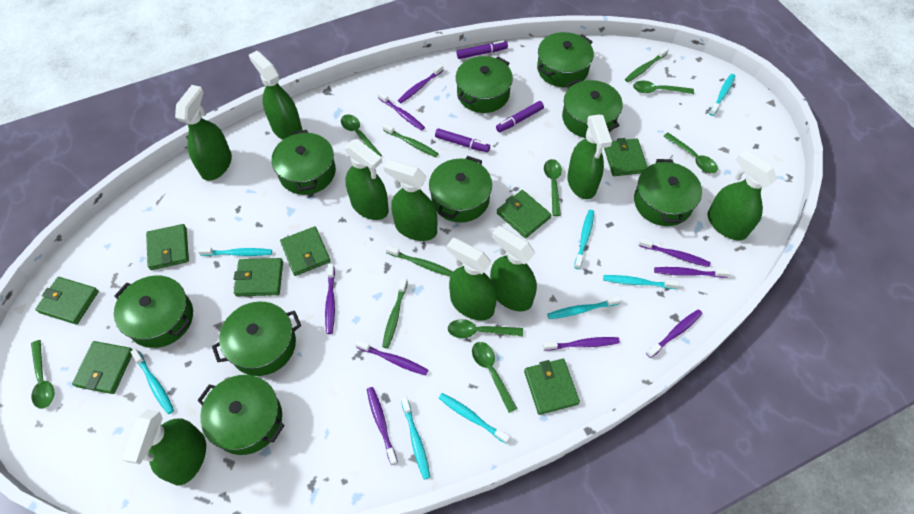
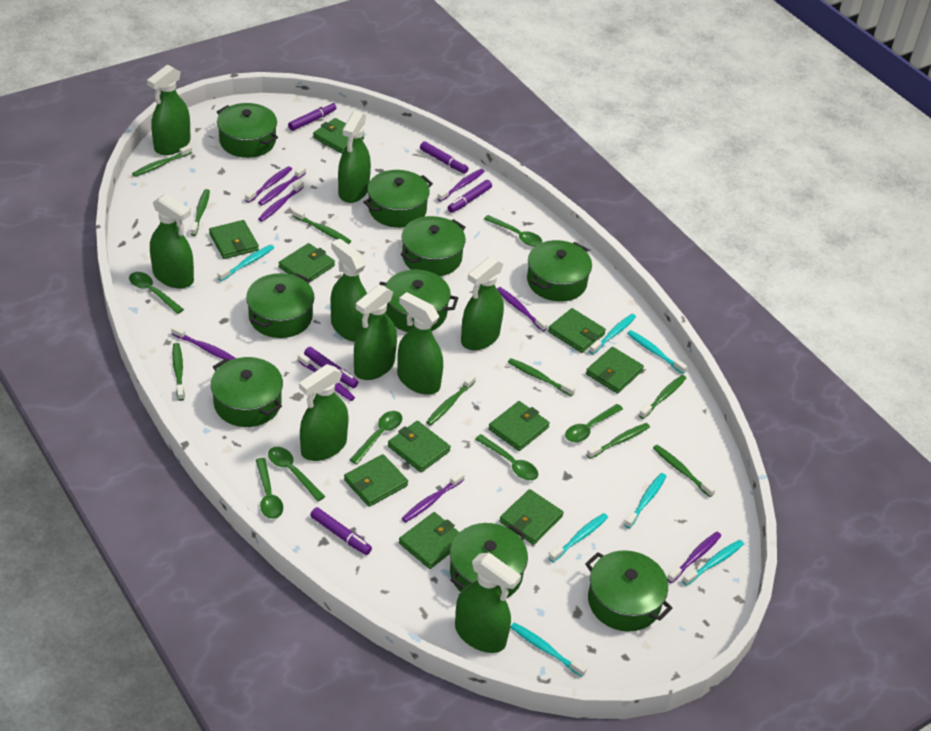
green toothbrush: [382,123,439,157] [382,277,408,348] [386,245,453,276] [625,47,669,82] = 4 -> [132,145,192,177] [172,343,185,401] [190,189,210,236] [292,208,351,244] [426,374,476,426] [508,358,575,396] [587,423,650,459] [639,375,686,419] [653,445,715,497] = 9
green wallet: [35,277,99,325] [72,341,132,394] [146,224,189,270] [234,258,283,296] [280,226,330,276] [497,190,551,238] [524,359,580,415] [604,138,647,176] = 8 -> [209,220,259,259] [279,243,335,282] [313,118,364,154] [344,454,408,507] [388,421,451,472] [399,512,459,569] [488,401,550,451] [499,489,564,545] [548,308,606,353] [586,347,644,394] = 10
purple marker: [435,128,490,152] [457,40,508,59] [496,101,544,132] = 3 -> [288,102,336,131] [304,347,358,388] [310,507,372,555] [420,141,469,173] [448,180,492,213] = 5
turquoise toothbrush: [131,349,174,414] [198,247,272,256] [401,397,430,480] [439,393,510,444] [547,296,621,319] [574,210,594,269] [603,275,679,289] [709,74,735,116] = 8 -> [217,245,274,281] [510,622,587,677] [549,513,608,562] [589,314,636,354] [624,473,666,529] [627,330,687,374] [682,540,744,586] = 7

